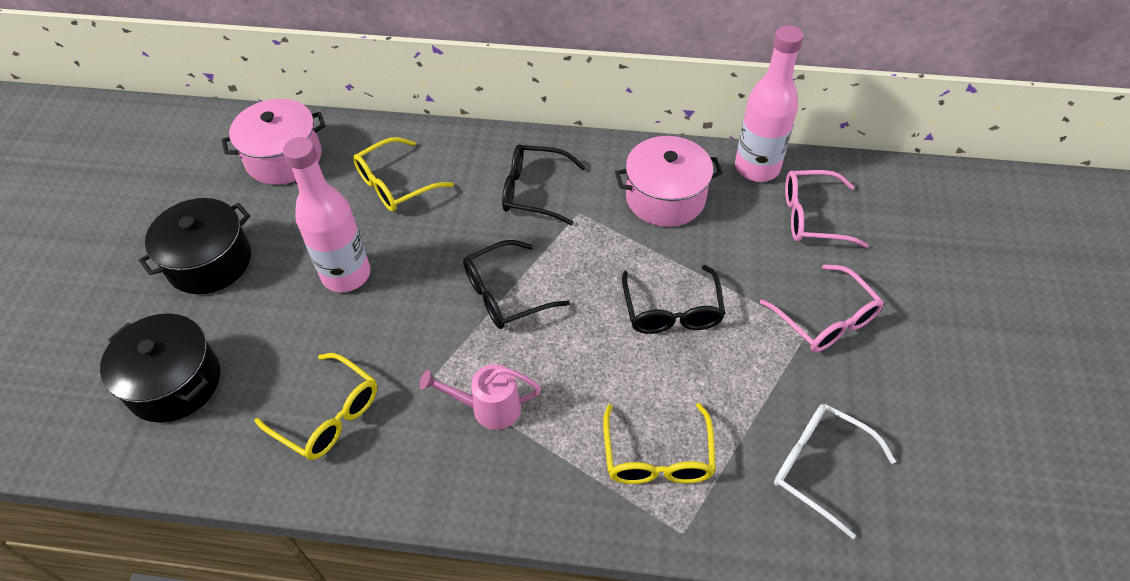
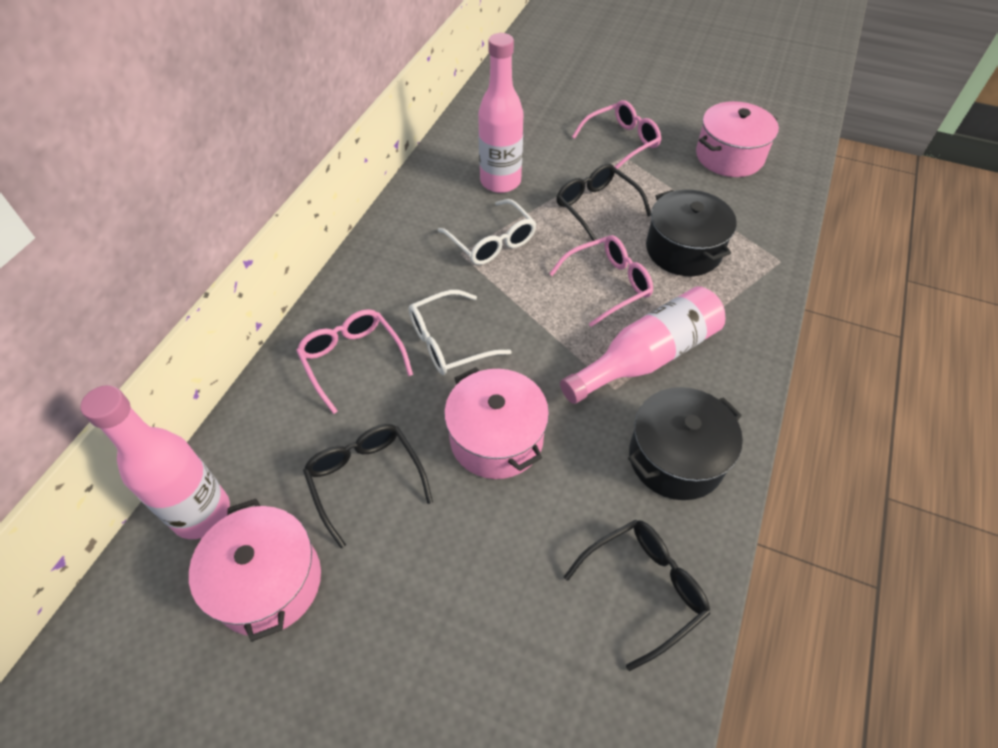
pink bottle: [283,137,370,292] [735,25,804,182] = 2 -> [80,385,230,539] [478,33,523,193] [560,286,725,404] = 3
pink glasses: [760,264,884,352] [785,170,869,248] = 2 -> [296,309,413,414] [549,235,653,327] [572,100,661,169] = 3
pink pot: [221,99,326,185] [615,136,723,227] = 2 -> [189,499,321,642] [444,367,549,479] [696,101,779,177] = 3
pink watering can: [420,364,541,430] = 1 -> none = 0
white glasses: [774,404,896,539] = 1 -> [409,290,512,375] [438,199,536,265] = 2
yellow glasses: [255,353,377,460] [353,137,454,212] [603,403,716,484] = 3 -> none = 0

